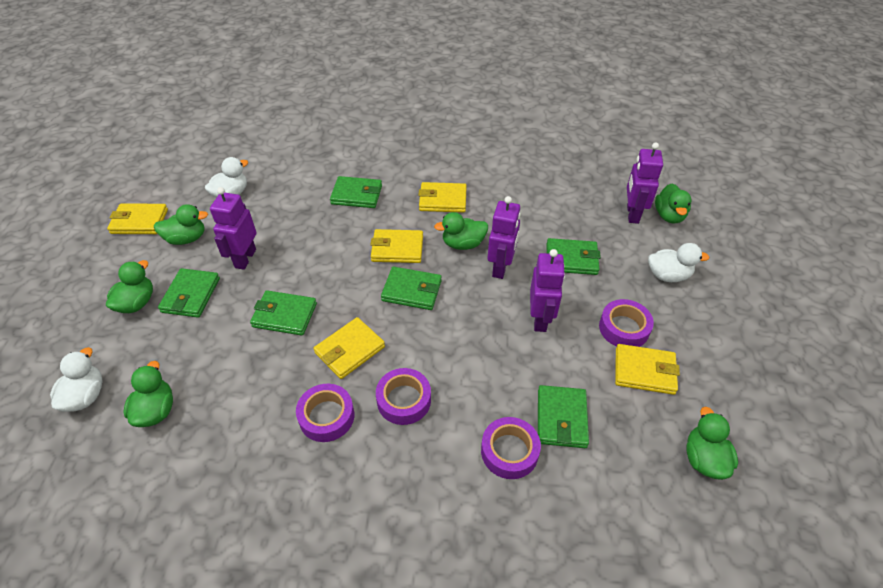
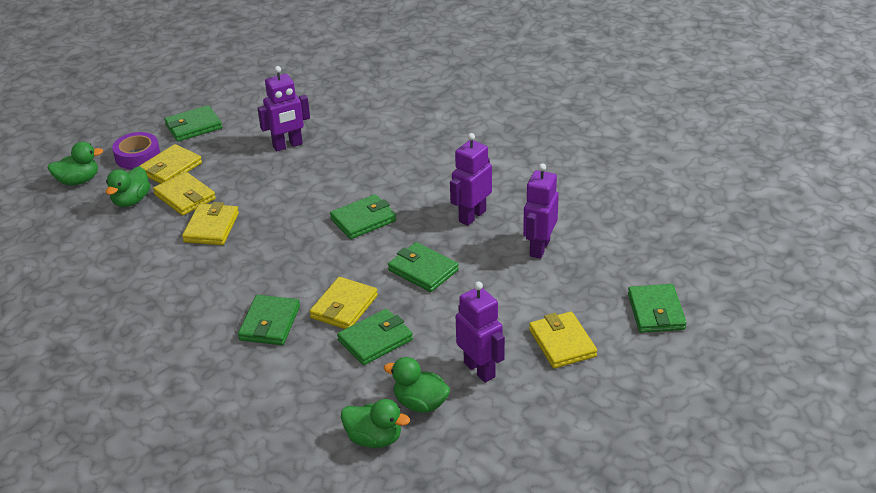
green duck: [106,260,153,313] [123,361,173,427] [154,204,208,245] [434,212,488,250] [655,183,691,224] [686,407,738,480] = 6 -> [47,142,103,185] [106,166,150,207] [341,399,410,448] [384,357,450,413] = 4
purple tape: [296,384,354,442] [376,368,431,425] [481,417,541,479] [599,299,654,347] = 4 -> [112,132,160,169] = 1
white duck: [50,347,103,412] [205,157,248,198] [648,243,709,282] = 3 -> none = 0

